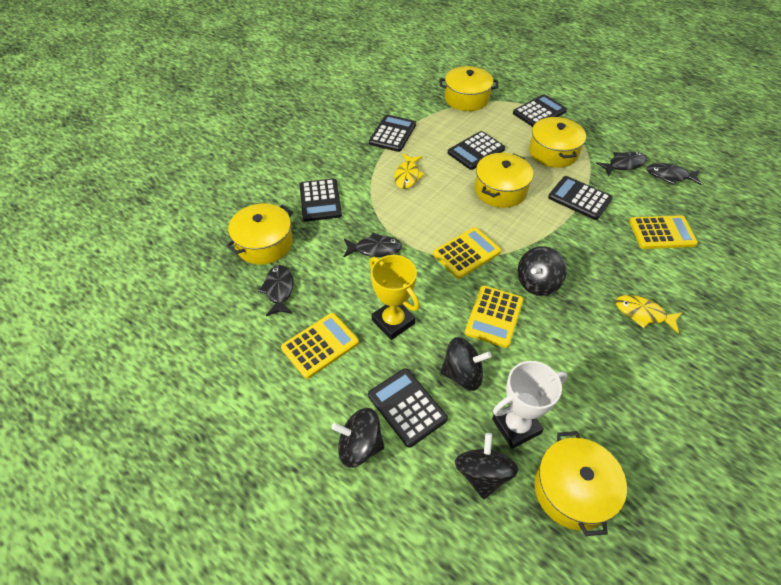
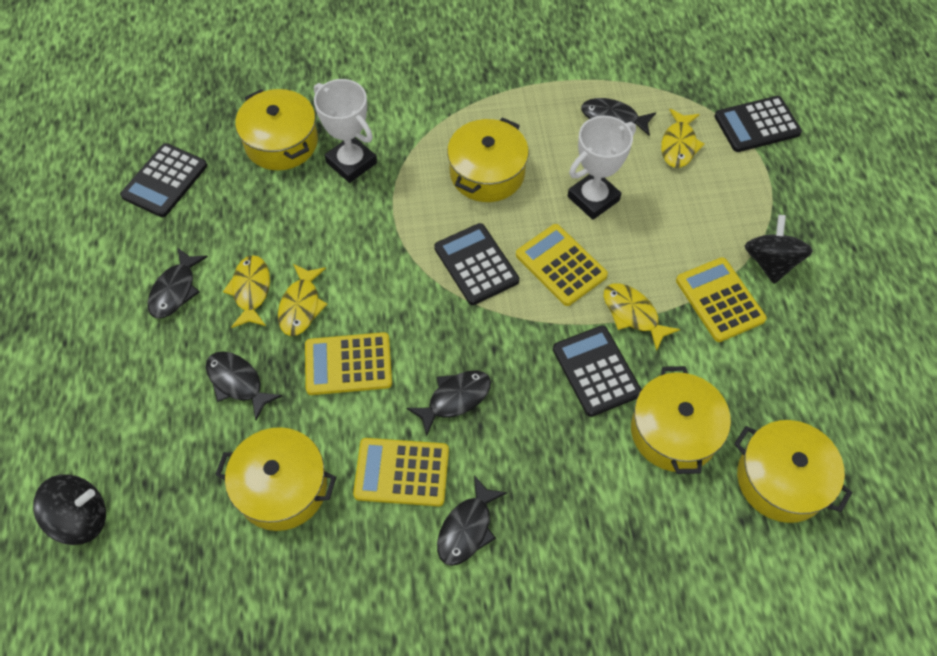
black calculator: [299,179,342,222] [368,368,448,448] [369,115,416,152] [448,131,505,170] [513,94,567,127] [548,176,613,220] = 6 -> [120,143,207,217] [434,223,519,305] [553,325,642,417] [714,96,802,152] = 4
black fish: [258,265,294,316] [343,233,402,257] [596,152,647,176] [647,163,702,185] = 4 -> [148,247,208,318] [206,351,282,420] [406,370,491,437] [437,475,507,566] [581,98,656,135] = 5
black spinning top: [331,408,384,468] [440,337,492,391] [455,433,519,499] [518,246,566,296] = 4 -> [33,474,106,545] [745,215,813,284] = 2
white trophy: [492,361,567,449] = 1 -> [314,79,377,183] [568,116,636,220] = 2
yellow fish: [394,154,425,189] [615,295,682,333] = 2 -> [223,255,270,328] [278,264,328,336] [604,283,680,351] [661,109,705,168] = 4
yellow trophy: [369,255,420,340] = 1 -> none = 0

